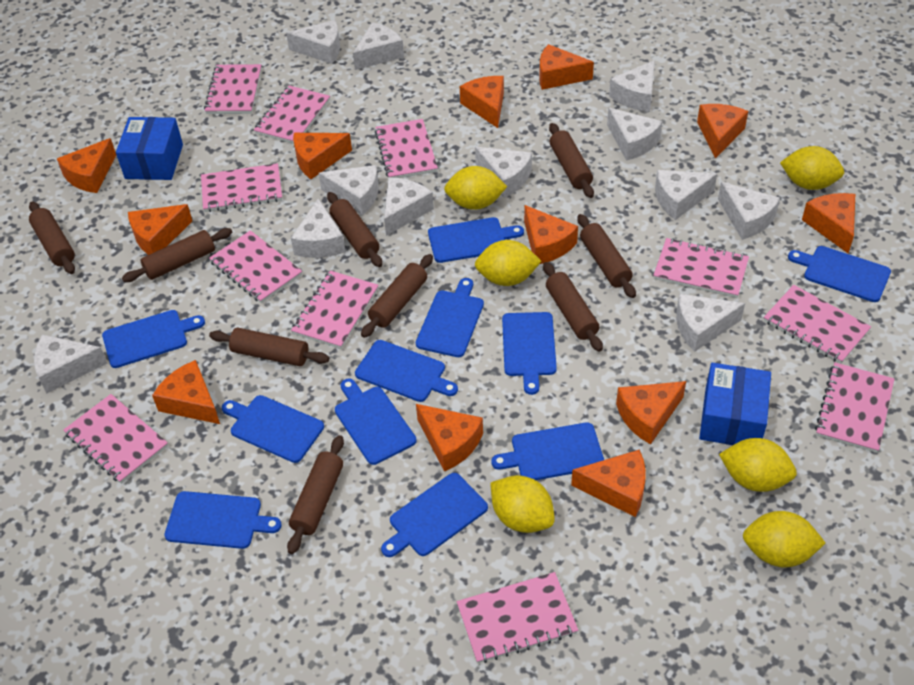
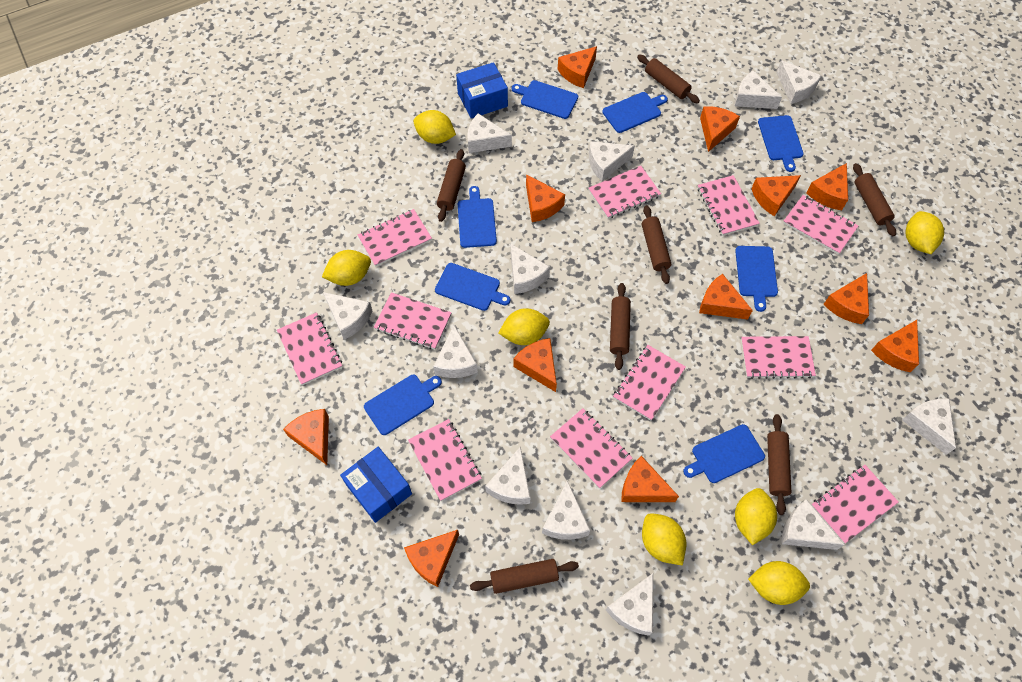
blue cutting board: [102,310,205,368] [164,491,282,549] [222,395,324,463] [335,379,417,465] [355,340,458,402] [381,473,488,557] [416,278,484,357] [428,217,524,263] [491,422,604,480] [502,312,557,395] [788,246,891,302] = 11 -> [364,375,442,435] [435,263,510,311] [458,186,497,248] [512,80,578,119] [602,92,668,133] [683,424,765,483] [735,246,778,312] [758,115,804,172] = 8
brown rolling pin: [29,201,75,274] [122,228,232,282] [209,328,329,366] [287,435,344,554] [327,192,382,267] [361,254,433,338] [543,262,603,352] [549,123,594,198] [578,214,636,298] = 9 -> [437,149,466,222] [470,559,579,594] [610,283,631,370] [637,54,700,104] [642,205,671,284] [767,414,791,515] [853,163,896,236] = 7
yellow lemon: [444,166,507,210] [475,240,541,286] [490,475,555,533] [719,438,797,492] [743,511,825,567] [780,146,844,190] = 6 -> [322,250,371,286] [413,110,456,144] [499,308,550,345] [642,513,686,566] [735,488,777,545] [748,561,810,605] [906,211,944,254] = 7

